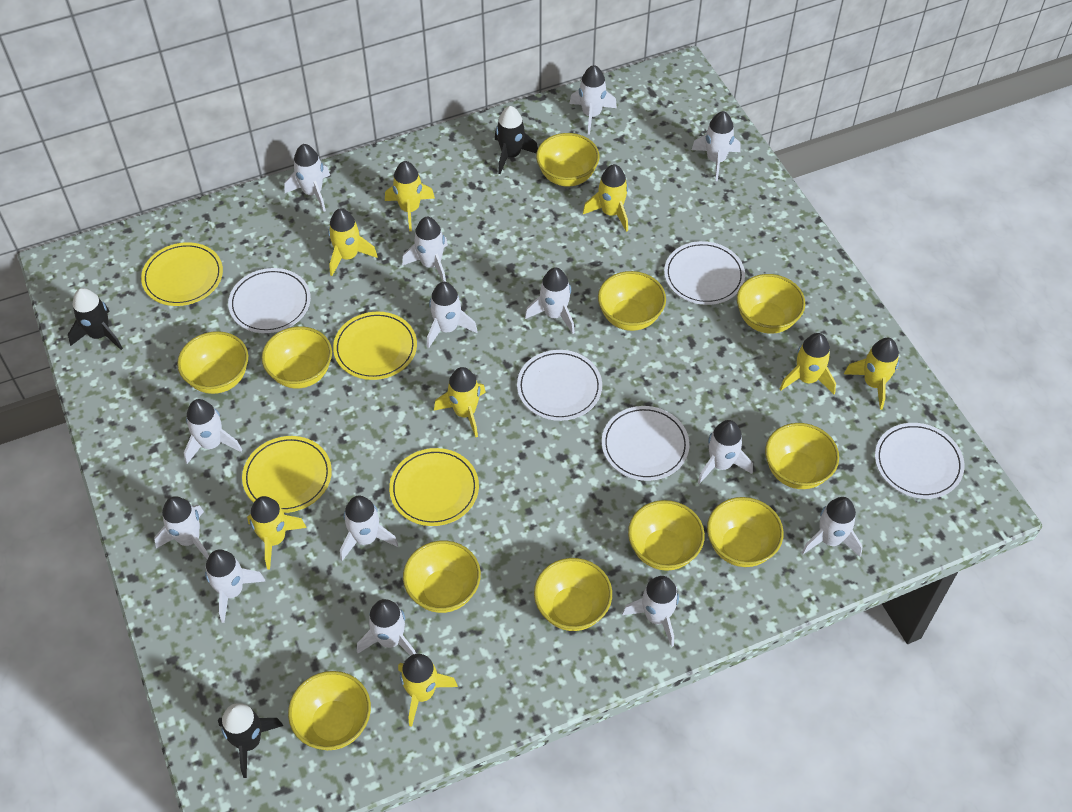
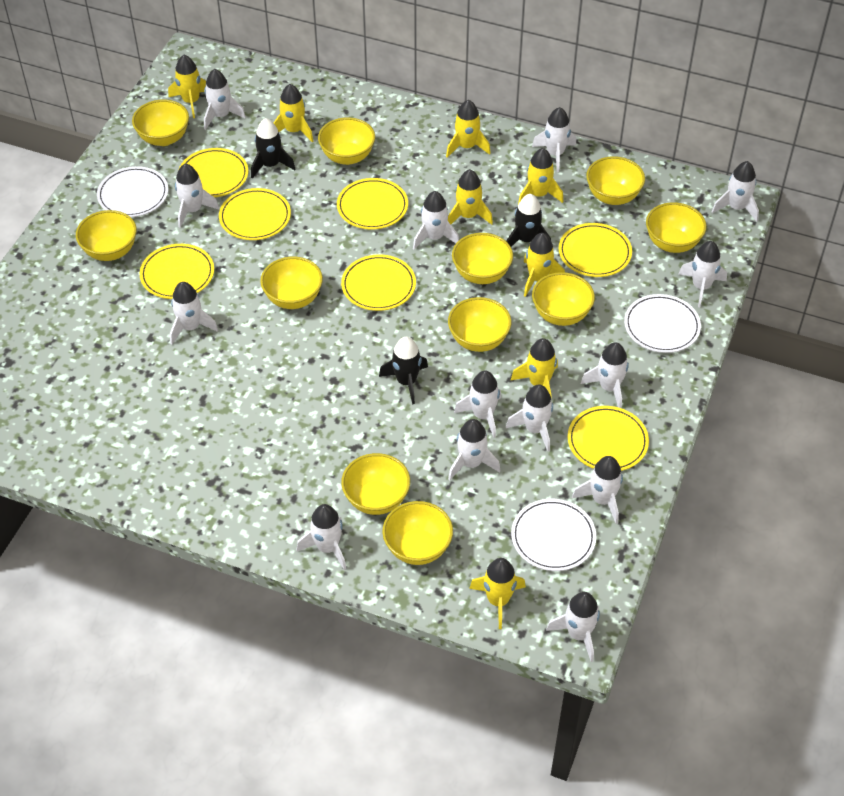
white plate: [228,268,311,333] [517,350,602,421] [602,406,689,481] [664,241,745,305] [875,423,964,499] = 5 -> [97,166,168,217] [511,499,596,571] [624,294,701,353] = 3
yellow plate: [141,242,223,306] [242,436,332,513] [333,312,417,380] [389,448,479,526] = 4 -> [140,244,214,299] [178,148,248,197] [219,188,291,240] [337,178,408,229] [341,255,416,311] [559,223,632,277] [568,406,649,471] = 7

